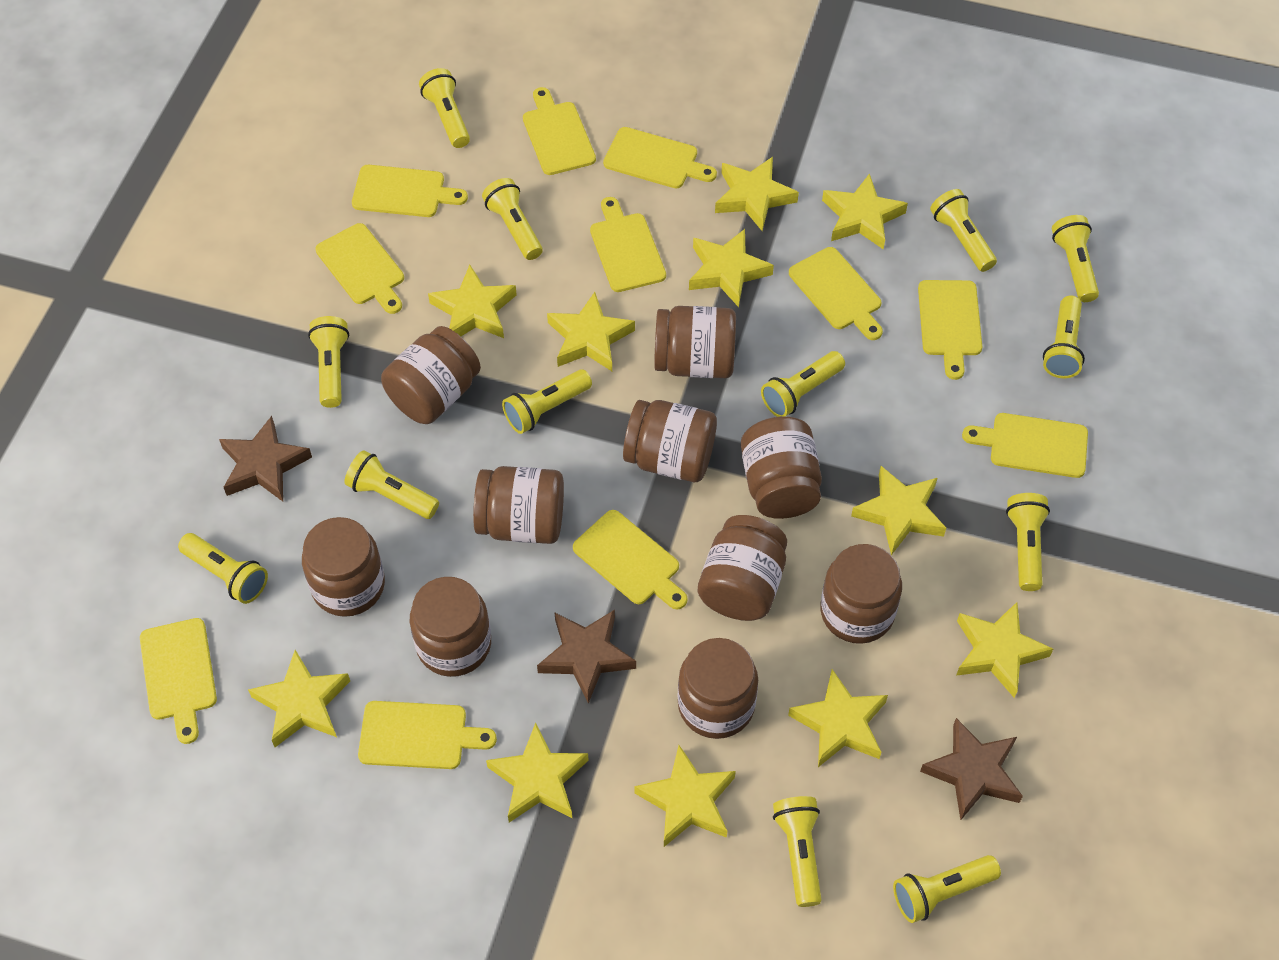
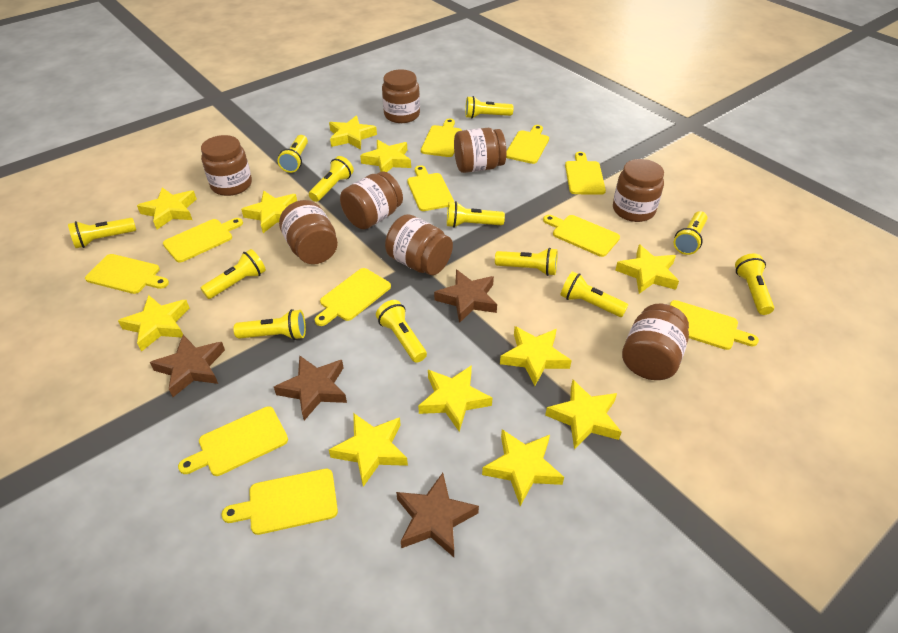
brown jar: [302,517,385,617] [381,326,481,424] [410,577,491,677] [473,466,564,544] [623,400,717,482] [654,306,736,378] [678,638,758,739] [698,515,787,621] [741,416,822,519] [820,544,902,644] = 10 -> [201,135,252,196] [279,200,338,264] [340,171,403,229] [382,70,420,123] [385,214,453,275] [454,128,507,173] [613,159,664,222] [622,303,689,380] = 8
brown star: [219,416,312,501] [537,610,636,703] [920,718,1023,820] = 3 -> [150,335,225,397] [274,355,347,420] [396,473,479,557] [434,269,497,323] = 4
yellow flashlight: [178,533,268,604] [308,316,349,408] [344,450,439,519] [419,68,470,148] [482,178,543,260] [502,369,592,434] [761,351,845,417] [773,796,821,907] [893,855,1001,923] [930,189,997,272] [1006,493,1050,591] [1043,296,1085,378] [1052,215,1099,302] = 13 -> [68,218,136,248] [201,249,266,299] [234,309,306,340] [278,135,308,173] [309,156,354,202] [376,300,427,363] [447,201,505,228] [465,96,513,119] [495,248,558,276] [560,271,628,317] [674,211,707,255] [735,253,774,315] = 12

